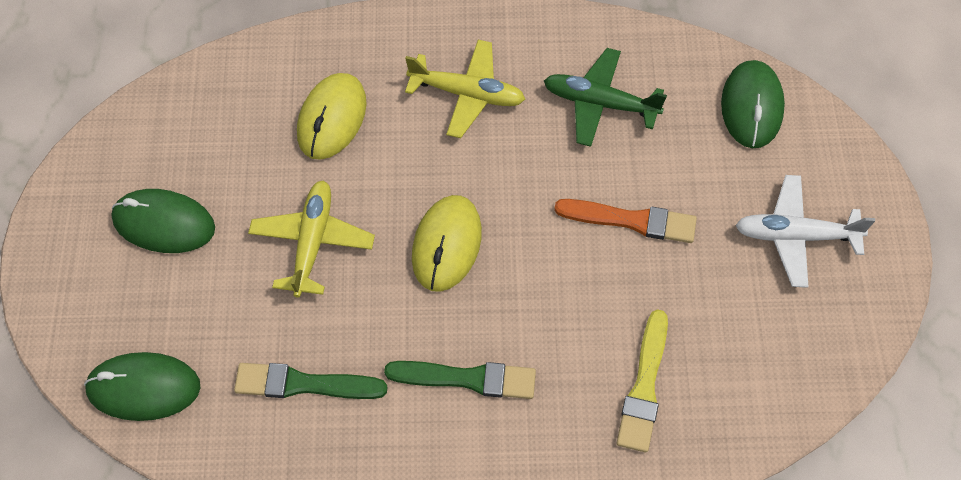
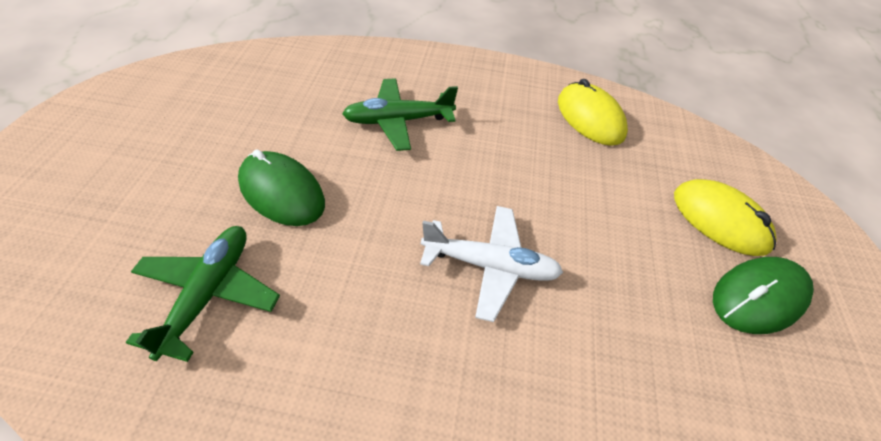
green brush: [234,363,387,399] [384,361,536,399] = 2 -> none = 0
green mouse: [84,352,200,421] [111,189,215,253] [721,60,785,148] = 3 -> [238,149,325,226] [713,257,814,334] = 2
green plane: [544,48,667,147] = 1 -> [126,226,280,362] [342,78,458,151] = 2
orange brush: [554,199,697,243] = 1 -> none = 0
yellow brush: [617,309,668,452] = 1 -> none = 0
yellow plane: [248,180,375,298] [405,40,525,138] = 2 -> none = 0

